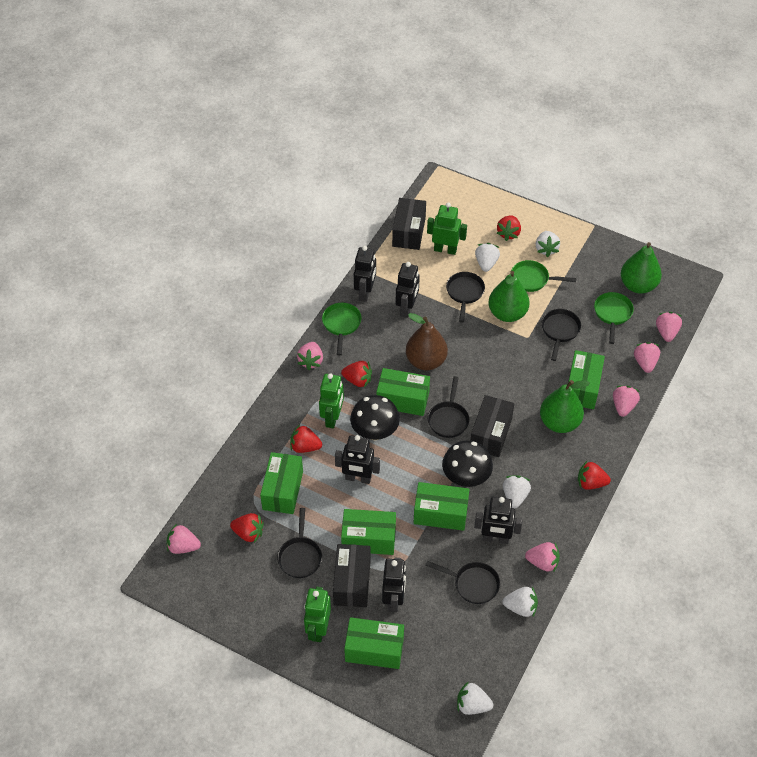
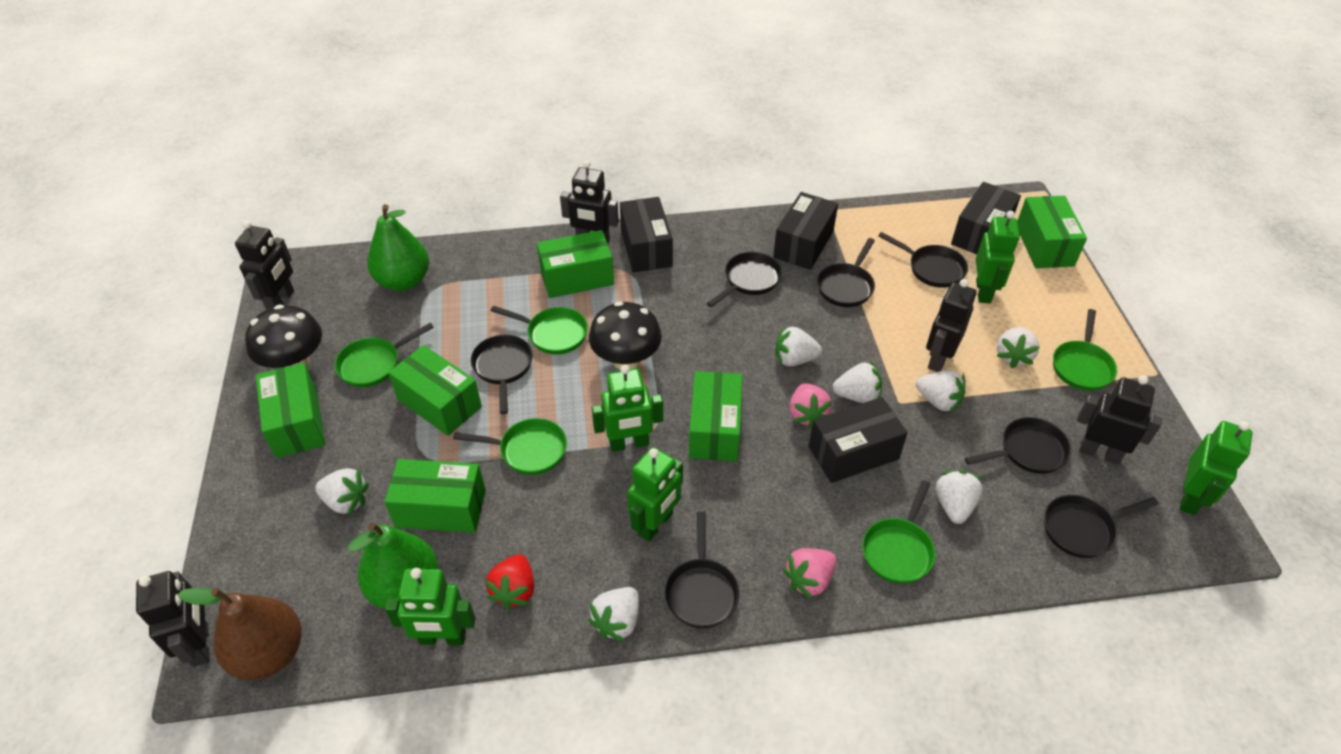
black box: [333,544,371,607] [392,198,426,250] [470,395,514,457] = 3 -> [620,197,673,273] [773,192,838,270] [809,397,908,483] [951,182,1021,254] = 4
black pan: [277,508,322,578] [425,561,500,604] [428,376,469,438] [446,272,485,323] [542,309,581,361] = 5 -> [471,335,533,414] [665,511,739,628] [707,252,782,308] [817,238,875,307] [878,232,968,288] [965,417,1071,474] [1044,495,1158,558] = 7
green pan: [322,303,362,356] [510,260,576,292] [594,292,634,344] = 3 -> [335,323,434,387] [453,418,567,475] [491,306,588,355] [862,480,936,584] [1053,309,1117,391] = 5
green pear: [488,271,530,322] [540,380,590,433] [621,242,662,294] = 3 -> [348,522,438,609] [367,204,429,291] = 2
green robot: [304,587,331,642] [319,373,344,428] [427,202,467,255] = 3 -> [385,568,476,646] [592,365,663,452] [627,447,683,542] [976,211,1020,304] [1180,421,1252,515] = 5
pink strawberry: [167,524,201,554] [297,342,323,370] [525,542,560,572] [613,386,640,417] [634,342,660,373] [656,312,682,342] = 6 -> [783,548,836,599] [790,383,832,429] = 2
red strawberry: [230,513,264,543] [290,425,322,453] [341,361,372,388] [496,215,521,241] [578,461,611,490] = 5 -> [485,554,534,610] = 1
white strawberry: [457,681,493,715] [475,243,500,272] [503,475,531,508] [503,587,538,617] [536,231,560,257] = 5 -> [315,468,369,515] [588,587,639,642] [775,325,822,366] [832,361,882,403] [916,370,965,413] [936,471,983,524] [996,327,1039,368] = 7

